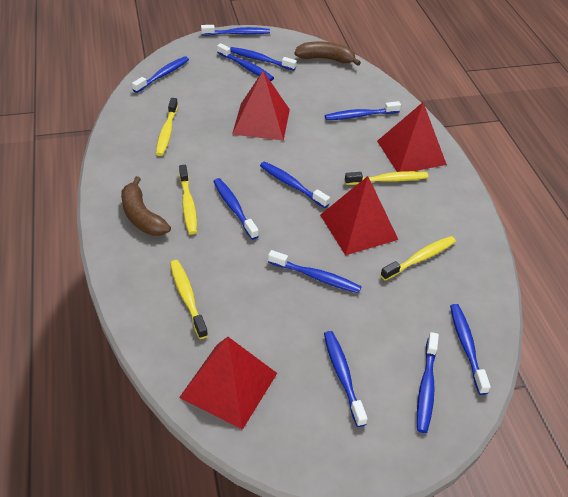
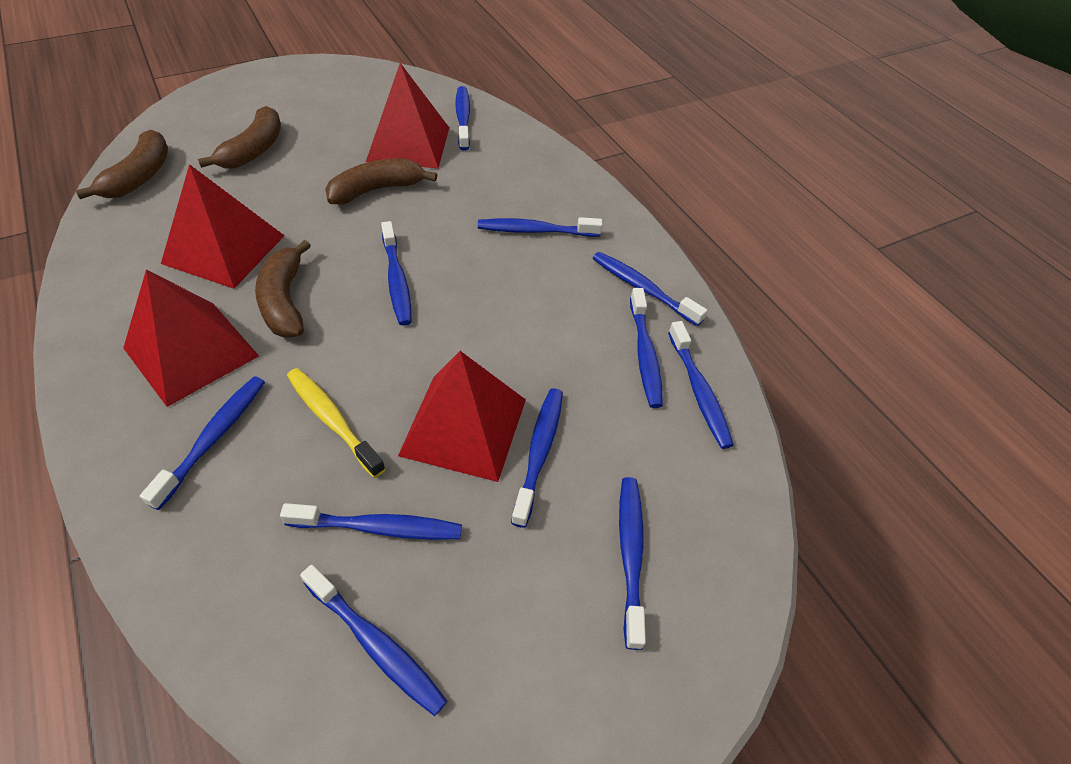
brown banana: [121,176,171,236] [294,41,361,66] = 2 -> [75,129,168,199] [198,106,281,168] [255,240,311,338] [325,158,437,205] = 4
yellow toothbrush: [156,98,178,156] [170,260,208,339] [179,165,197,235] [345,171,429,185] [380,236,456,281] = 5 -> [287,368,386,478] = 1

